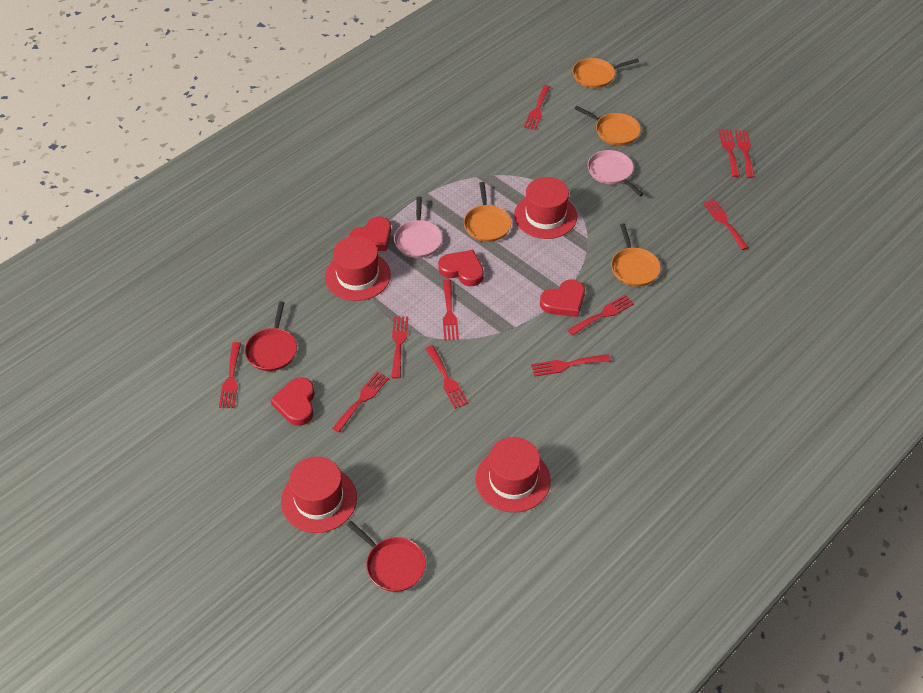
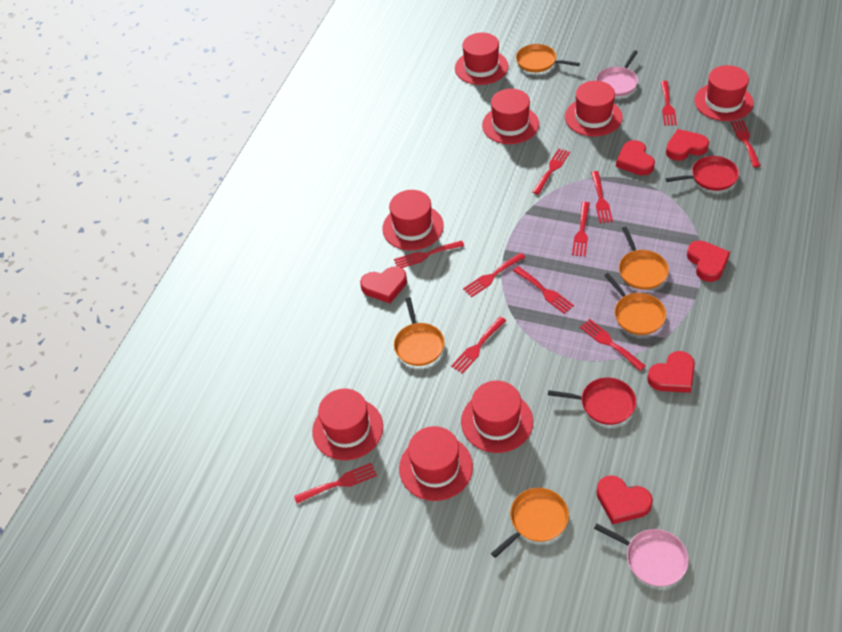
orange pan: [464,182,511,242] [572,58,639,88] [574,106,641,146] [611,223,661,287] = 4 -> [394,297,445,366] [491,488,569,558] [516,44,580,72] [604,273,666,335] [619,227,669,290] = 5
red hat: [281,457,357,533] [325,236,391,301] [475,437,551,513] [514,177,577,239] = 4 -> [312,389,383,460] [382,190,444,250] [399,426,473,501] [455,33,509,85] [461,381,533,453] [482,89,539,144] [565,81,623,136] [694,65,753,121] = 8
red heart: [270,377,315,426] [349,217,391,251] [438,250,484,286] [540,279,585,317] = 4 -> [360,266,407,303] [596,475,653,524] [616,140,655,176] [647,351,695,393] [666,129,709,161] [687,241,730,282] = 6

